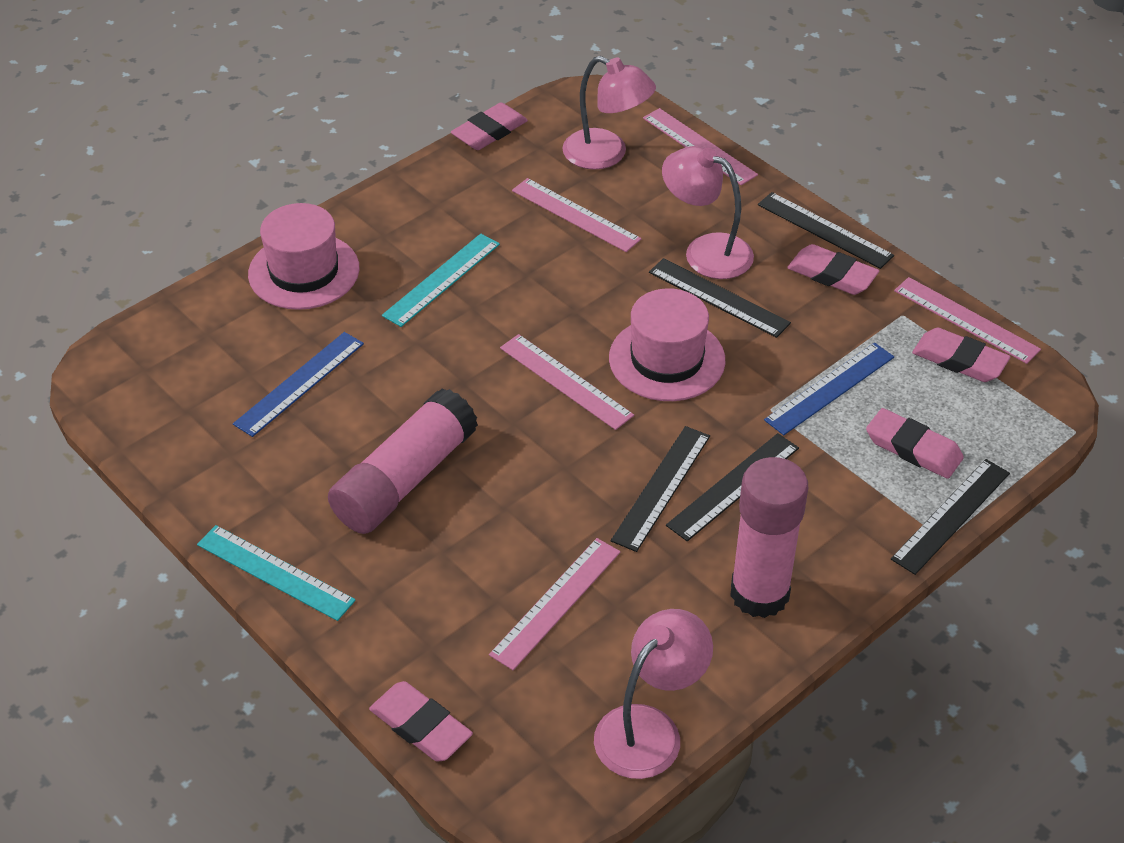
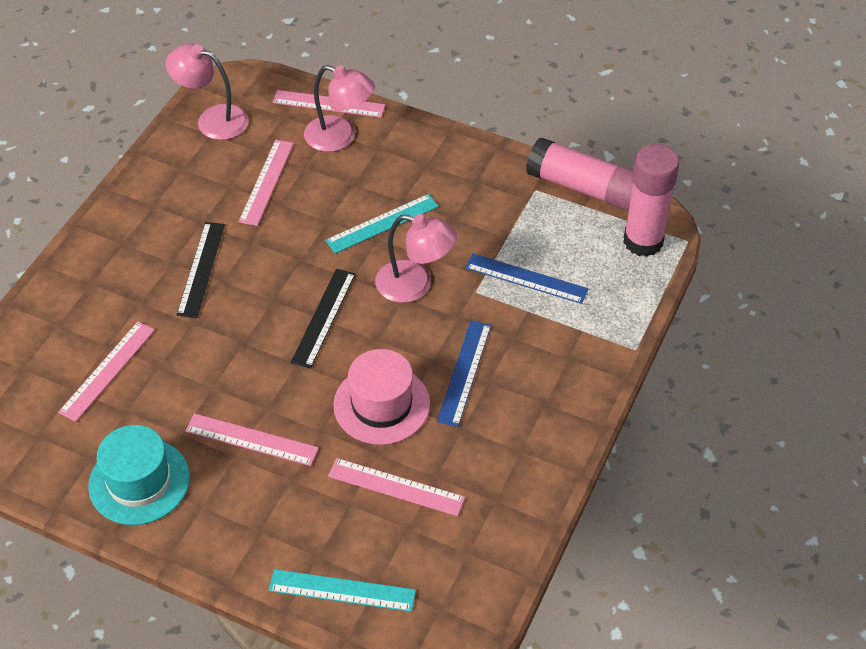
black ruler: [611,426,710,552] [649,258,791,338] [666,433,799,541] [758,192,894,269] [891,459,1010,575] = 5 -> [177,222,225,318] [291,269,355,368] = 2
pink eraser: [369,681,473,762] [451,103,528,150] [787,244,879,295] [866,408,964,479] [912,328,1011,382] = 5 -> none = 0
pink hat: [248,203,360,310] [609,288,725,401] = 2 -> [333,349,430,445] = 1
turquoise hat: none = 0 -> [88,425,190,525] = 1

